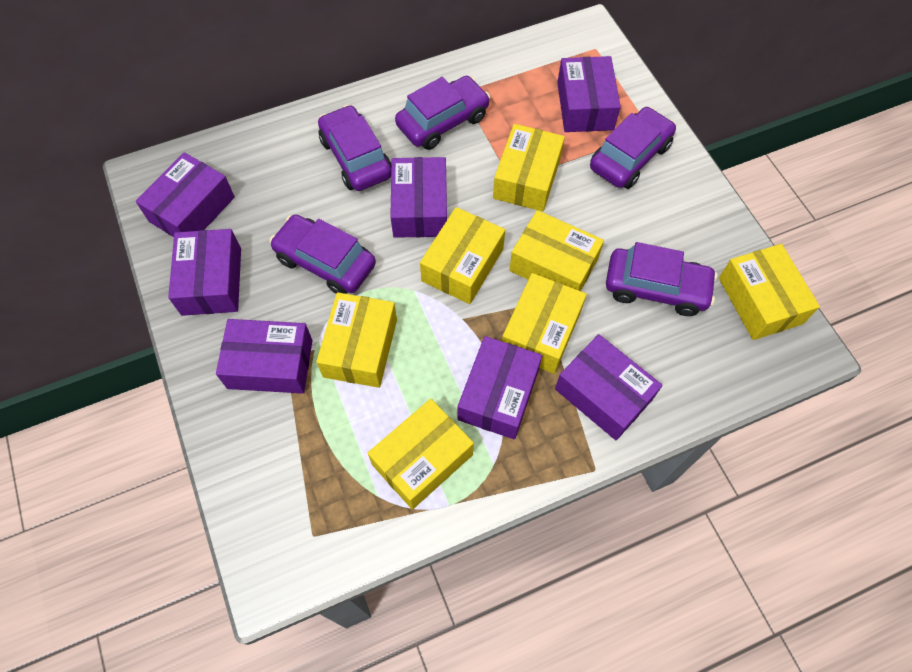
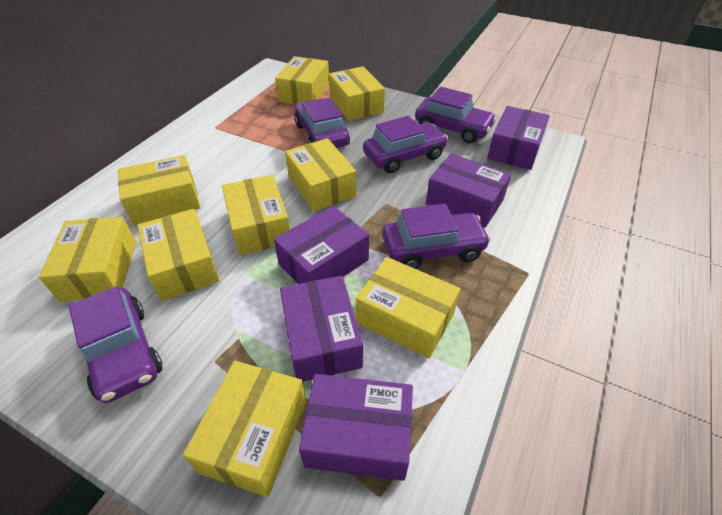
purple box: [136,152,235,237] [168,229,241,316] [216,319,313,394] [390,157,447,238] [458,336,542,439] [555,334,662,440] [557,56,621,132] = 7 -> [274,206,369,284] [280,276,363,382] [299,374,413,481] [426,153,511,227] [487,106,550,170] = 5
yellow box: [316,292,397,388] [368,399,474,510] [420,207,505,304] [493,124,565,211] [502,273,587,374] [509,210,604,291] [719,244,820,340] = 7 -> [39,216,136,302] [118,155,201,225] [137,209,220,301] [183,361,306,497] [222,175,290,255] [275,56,329,105] [285,138,356,211] [329,66,385,121] [356,257,461,359] = 9

